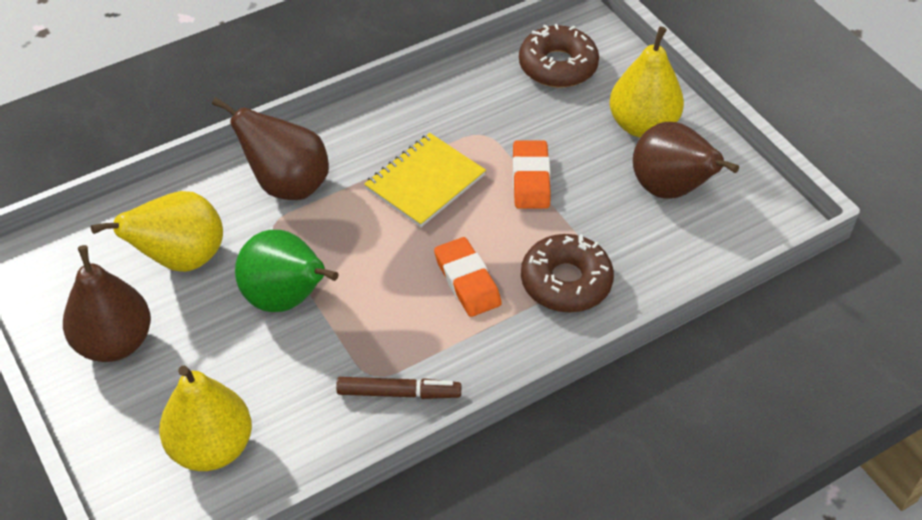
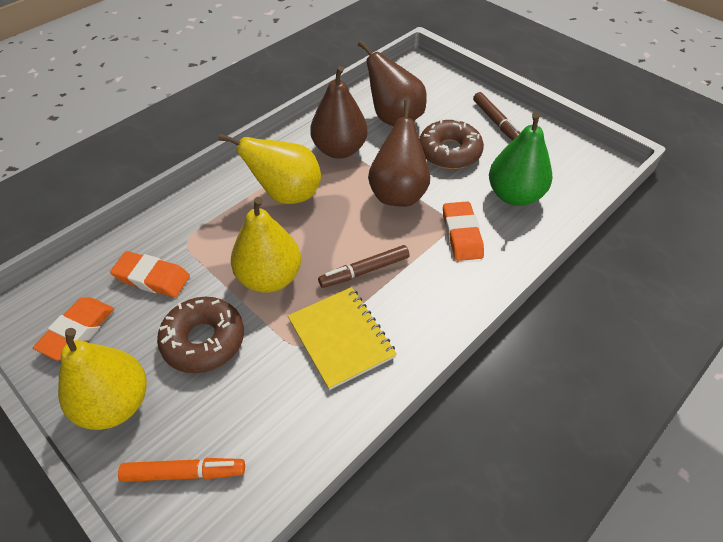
brown marker: [336,377,461,399] = 1 -> [318,245,410,288] [473,92,520,141] = 2
orange eraser: [434,237,502,317] [513,140,551,209] = 2 -> [33,298,114,361] [110,251,190,297] [443,201,484,261] = 3
orange marker: none = 0 -> [118,458,245,482] = 1

